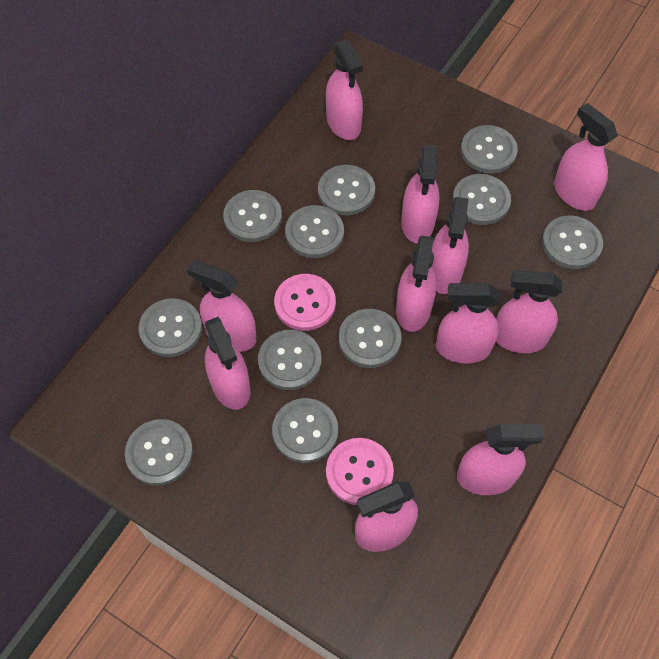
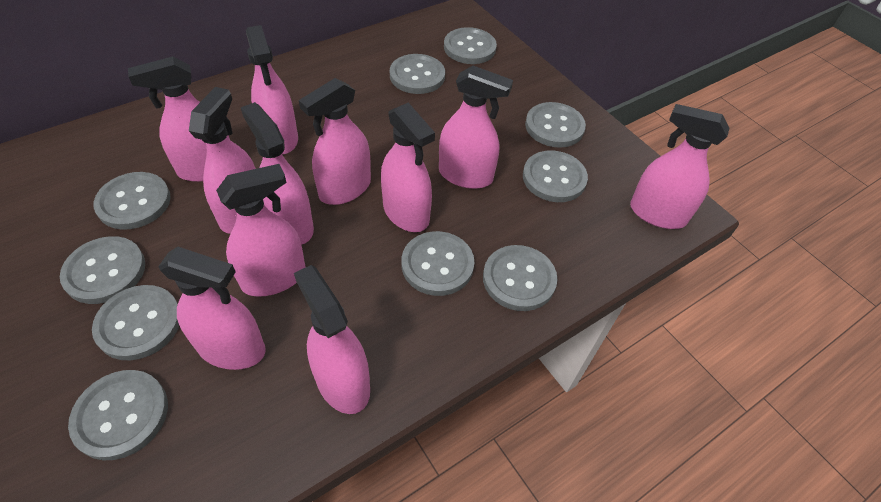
grey button: [125,419,193,486] [139,298,202,357] [223,190,282,242] [258,330,322,390] [272,398,338,463] [285,205,344,258] [318,165,375,216] [339,309,401,368] [452,174,511,225] [461,125,518,174] [542,215,603,269] = 11 -> [60,236,145,304] [68,370,168,461] [92,285,179,360] [93,172,171,230] [390,54,445,94] [402,231,474,296] [444,27,497,64] [483,245,558,311] [523,150,588,202] [525,102,586,148] = 10
pink button: [274,274,336,331] [326,438,394,505] = 2 -> none = 0

